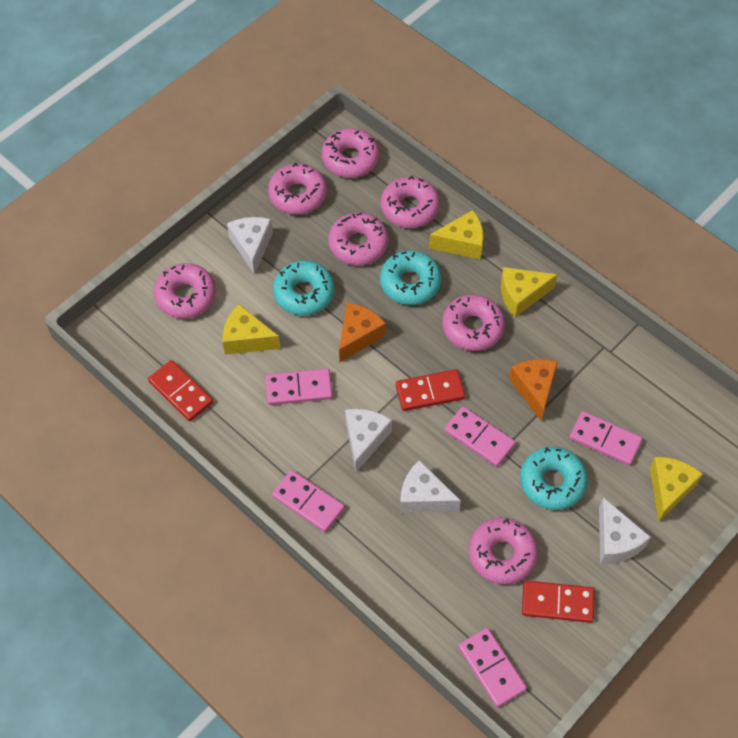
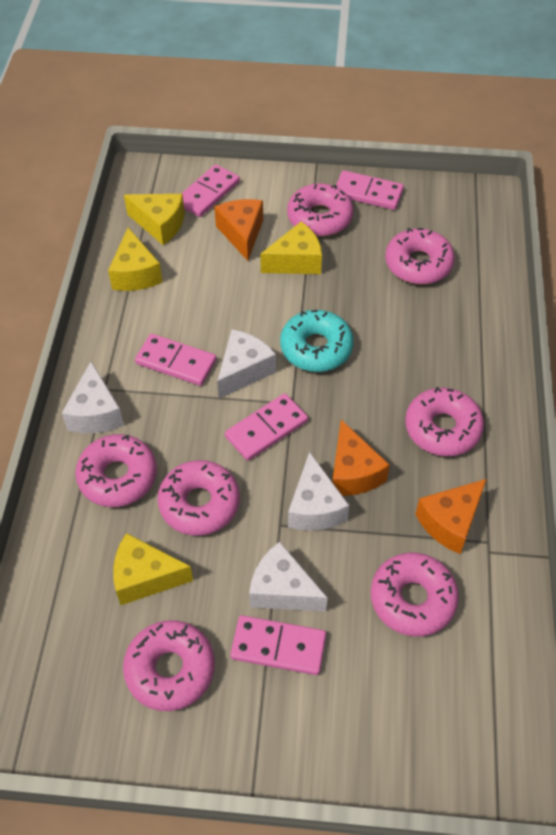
orange cheese: [339,302,386,362] [509,359,558,421] = 2 -> [214,199,263,261] [332,420,390,496] [415,479,487,554] = 3
red domino: [148,360,213,421] [396,369,465,411] [522,580,595,623] = 3 -> none = 0
turquoise donut: [273,260,335,316] [380,250,441,305] [520,446,588,510] = 3 -> [280,310,354,372] = 1

